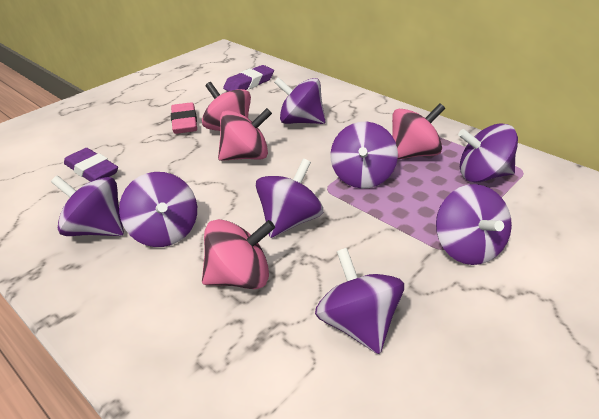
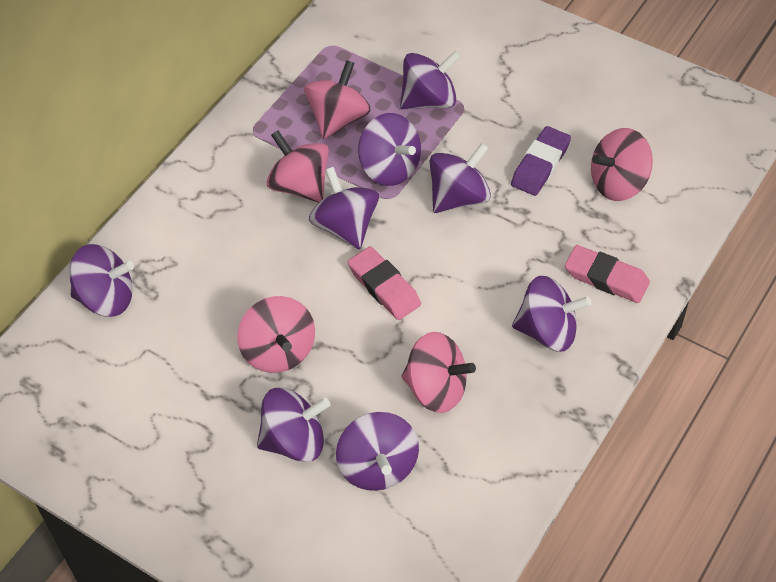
pink eraser: [171,102,197,134] = 1 -> [348,246,421,320] [565,245,650,303] = 2
pink spinning top: [202,82,251,131] [202,219,275,289] [218,108,272,161] [392,103,445,160] = 4 -> [237,296,315,373] [266,130,329,203] [304,60,371,139] [402,332,476,413] [591,128,653,201] = 5
purple eraser: [64,148,118,182] [223,65,274,91] = 2 -> [511,126,571,196] = 1

